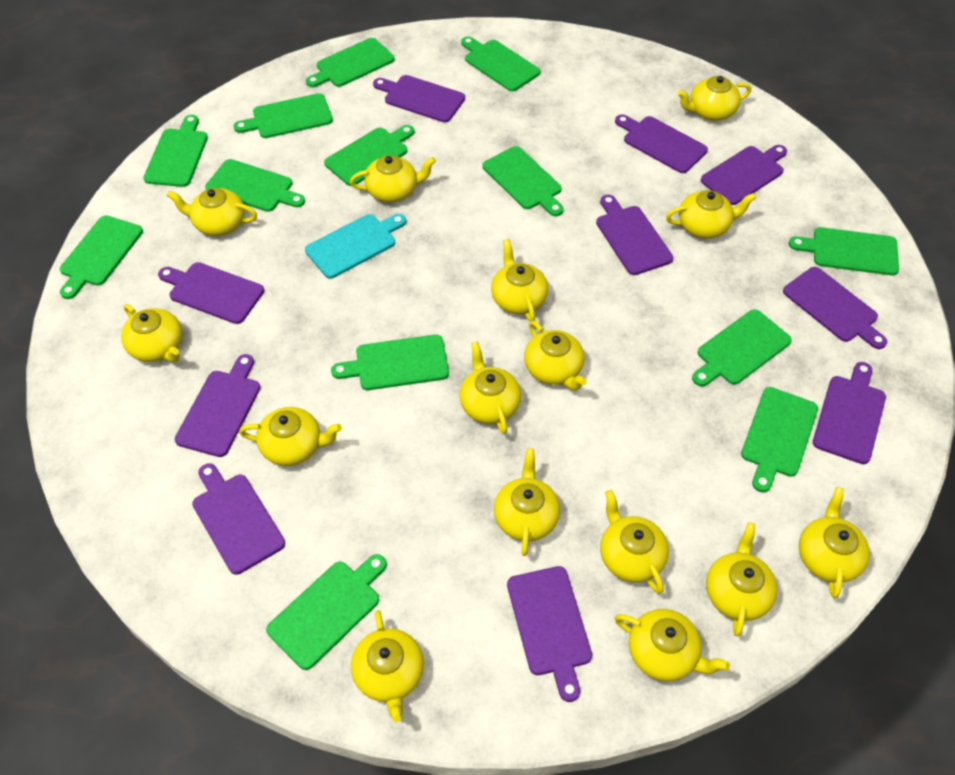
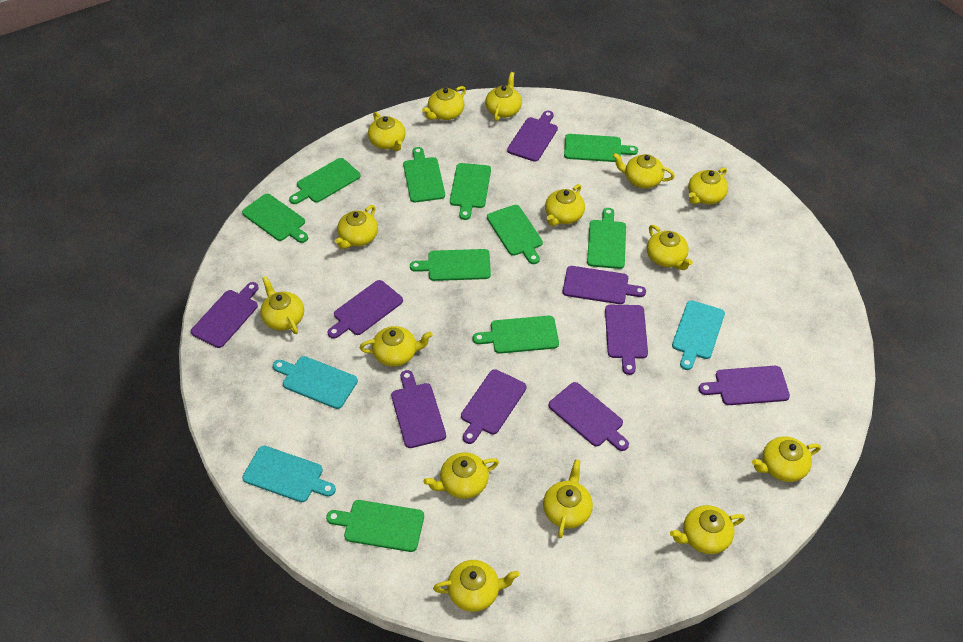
green cutting board: [60,215,143,299] [143,115,208,187] [205,159,305,212] [234,93,333,138] [266,554,387,670] [306,38,395,87] [324,125,415,186] [331,335,449,390] [461,37,540,91] [483,146,564,216] [692,309,792,386] [741,387,818,492] [789,227,899,275] = 13 -> [242,194,308,243] [289,158,361,204] [326,500,424,552] [403,147,445,203] [410,249,491,281] [450,163,491,220] [473,316,559,354] [487,205,543,264] [564,134,638,162] [587,208,626,269] = 10
purple cutting board: [158,262,264,324] [175,354,260,457] [192,463,285,575] [373,75,465,122] [507,566,592,702] [596,195,673,275] [615,114,708,173] [701,145,787,205] [783,267,887,349] [813,362,886,464] = 10 -> [191,282,259,348] [328,280,403,339] [391,370,446,448] [461,369,526,444] [507,111,558,162] [549,382,629,451] [563,266,646,304] [605,305,648,375] [699,366,790,405] = 9
turquoise cutting board: [305,214,406,279] = 1 -> [242,446,336,502] [273,356,358,409] [672,300,725,370] = 3

